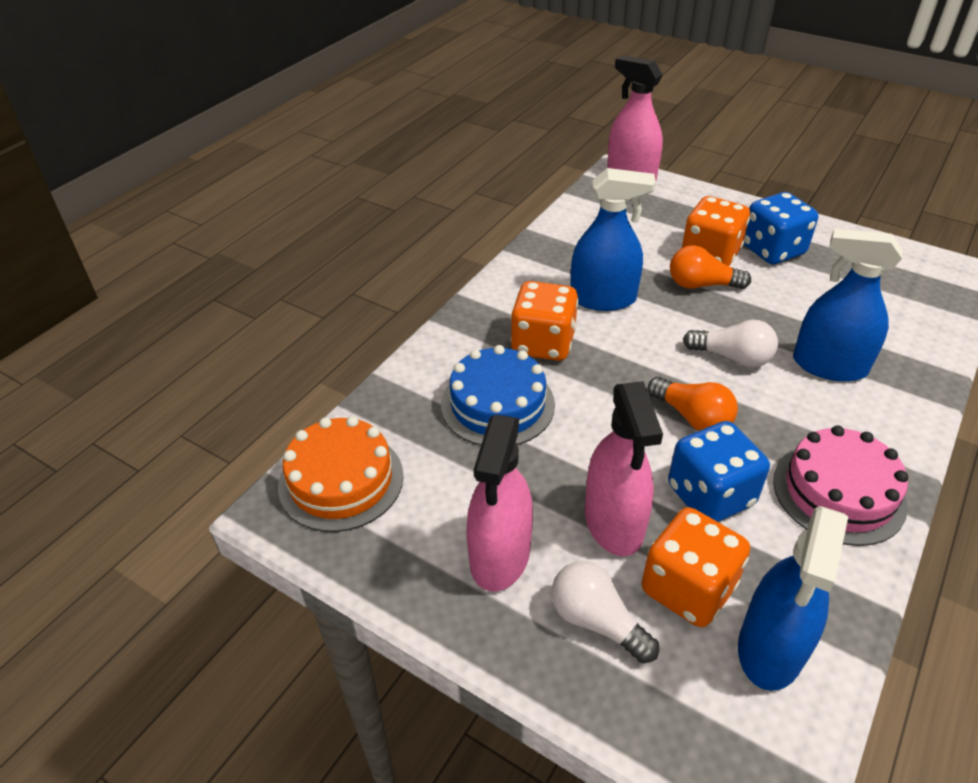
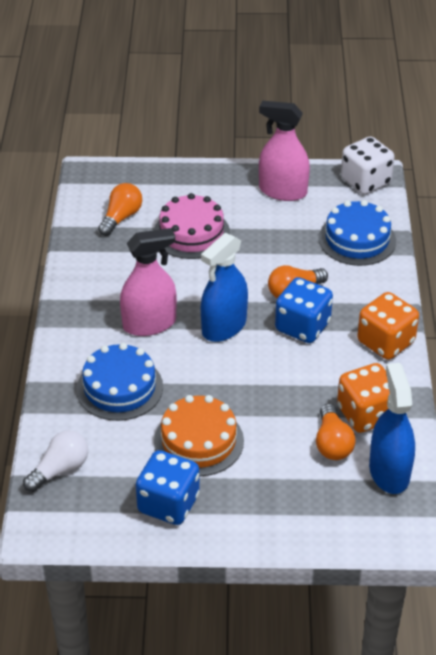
blue cake: [441,345,555,446] = 1 -> [76,343,163,421] [319,200,396,266] = 2
blue spray bottle: [571,168,656,311] [738,506,848,691] [793,229,903,382] = 3 -> [201,233,248,342] [369,363,415,494] = 2
orange dice: [511,281,579,361] [642,507,750,627] [682,196,750,266] = 3 -> [337,363,390,433] [357,292,419,360] = 2
orange light bulb: [648,377,738,431] [670,245,751,289] = 2 -> [98,183,142,236] [268,265,328,298] [316,404,356,460] = 3
pink spray bottle: [467,415,533,592] [585,381,663,556] [607,55,663,181] = 3 -> [120,228,177,336] [259,101,310,201] = 2
white dice: none = 0 -> [341,136,395,195] = 1
white light bulb: [552,561,659,663] [683,320,778,367] = 2 -> [23,430,88,492] = 1

